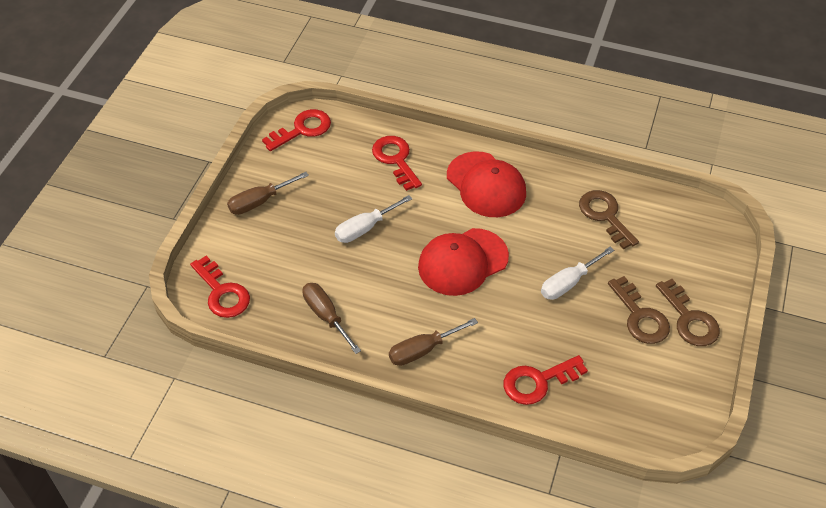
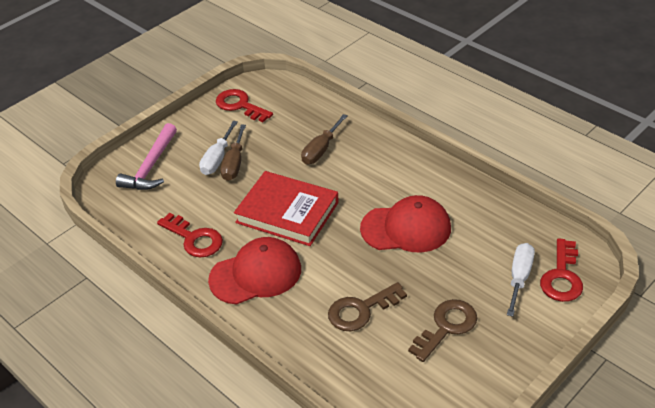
brown key: [579,190,639,250] [608,276,670,344] [656,279,720,346] = 3 -> [328,282,407,331] [408,299,477,362] = 2
brown screwdriver: [227,172,309,215] [302,283,361,354] [389,318,478,366] = 3 -> [221,125,246,181] [301,114,348,164] = 2
pink hammer: none = 0 -> [116,123,177,190] = 1
red book: none = 0 -> [234,171,339,246] = 1
red key: [190,256,250,318] [262,109,331,151] [372,136,422,191] [504,355,588,405] = 4 -> [157,213,223,258] [216,89,273,122] [540,238,583,302] = 3

